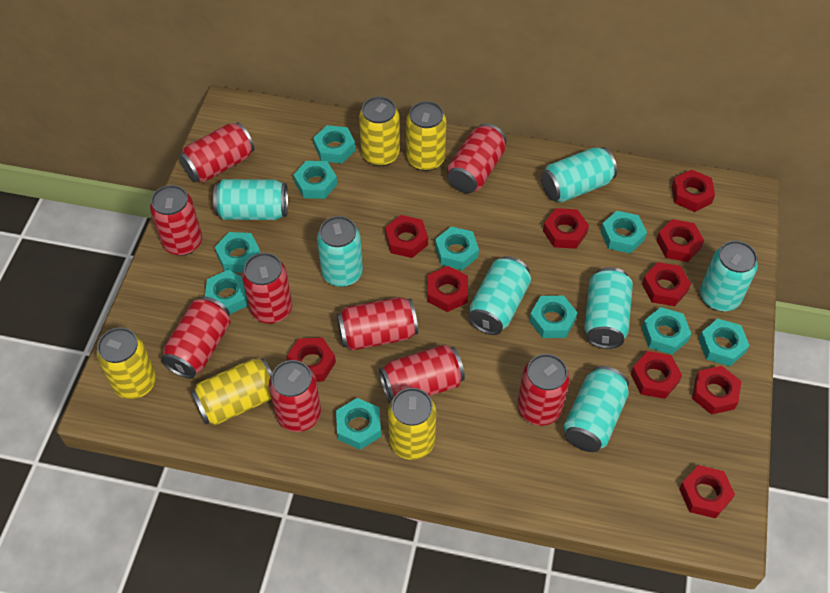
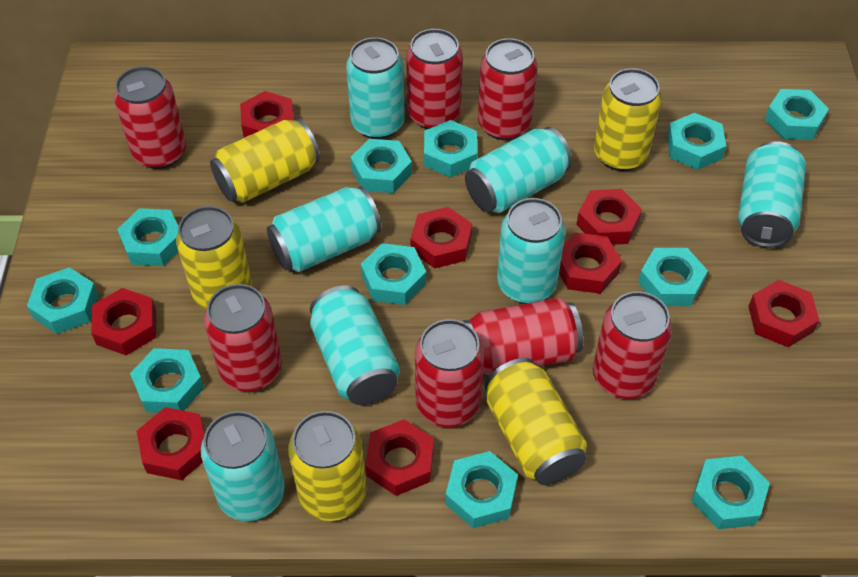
red can: [150,185,202,256] [161,296,231,379] [179,122,254,183] [242,253,292,324] [269,360,321,432] [337,297,418,351] [379,344,465,404] [447,123,506,193] [517,354,570,426] = 9 -> [114,66,186,169] [204,284,282,391] [406,29,463,129] [415,319,484,427] [463,298,583,375] [478,38,538,140] [593,291,672,399] = 7
red nut: [286,338,336,382] [385,215,428,258] [427,266,468,312] [543,208,589,249] [631,351,682,399] [642,262,691,306] [656,219,704,262] [672,170,715,212] [679,465,735,519] [692,366,742,415] = 10 -> [91,288,156,355] [137,407,205,480] [240,91,294,138] [365,419,434,496] [410,207,472,269] [559,233,622,294] [576,189,642,245] [748,280,820,347] = 8
turquoise nut: [205,270,248,314] [215,232,260,273] [293,161,337,199] [313,125,355,163] [336,398,381,450] [435,227,479,270] [529,296,578,338] [601,211,647,254] [642,307,691,354] [699,318,750,366] = 10 -> [27,267,98,334] [117,208,179,266] [130,348,204,413] [350,139,412,193] [361,243,426,305] [424,120,477,178] [445,451,518,528] [638,248,708,306] [667,113,726,170] [691,456,770,529] [764,89,829,140] = 11

